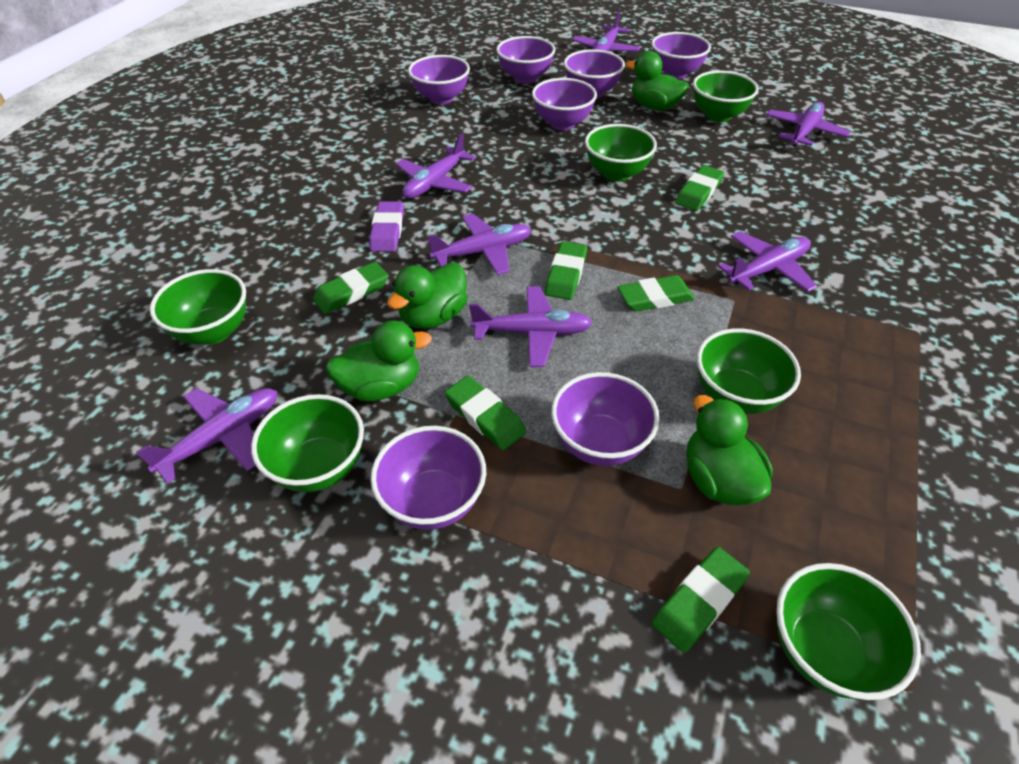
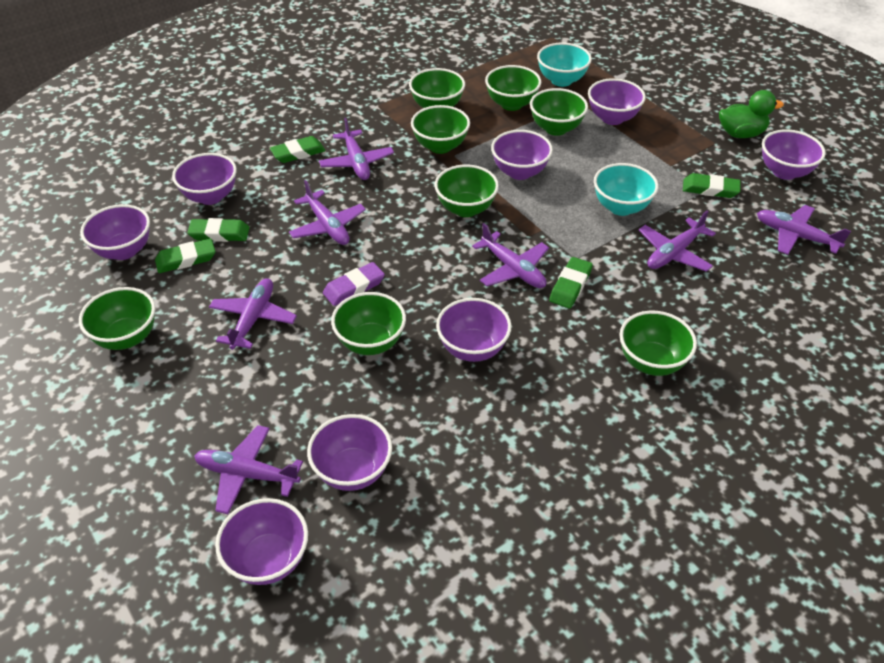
green bowl: [150,269,246,344] [251,394,364,492] [585,124,657,182] [693,70,759,122] [697,328,801,414] [776,563,921,700] = 6 -> [79,287,155,350] [331,292,406,355] [409,68,465,108] [411,105,470,154] [435,164,499,217] [485,65,541,111] [530,88,588,136] [620,311,697,376] = 8
green duck: [325,321,432,402] [387,263,468,329] [626,51,689,111] [686,395,773,505] = 4 -> [719,90,784,138] = 1
green eraser: [313,262,388,314] [445,376,526,450] [545,241,587,300] [617,275,695,311] [652,547,750,653] [675,165,724,211] = 6 -> [155,238,216,273] [187,218,249,242] [270,136,326,163] [549,257,593,308] [683,173,741,198] = 5
purple bowl: [370,426,486,530] [408,55,470,104] [496,36,555,84] [532,78,597,130] [551,372,660,466] [564,49,625,98] [651,32,711,79] = 7 -> [80,204,150,260] [172,153,237,205] [215,498,308,585] [307,414,392,491] [436,298,512,362] [491,130,553,180] [588,78,646,125] [762,130,826,180] = 8
turquoise bowl: none = 0 -> [537,42,592,87] [594,163,658,216] = 2

